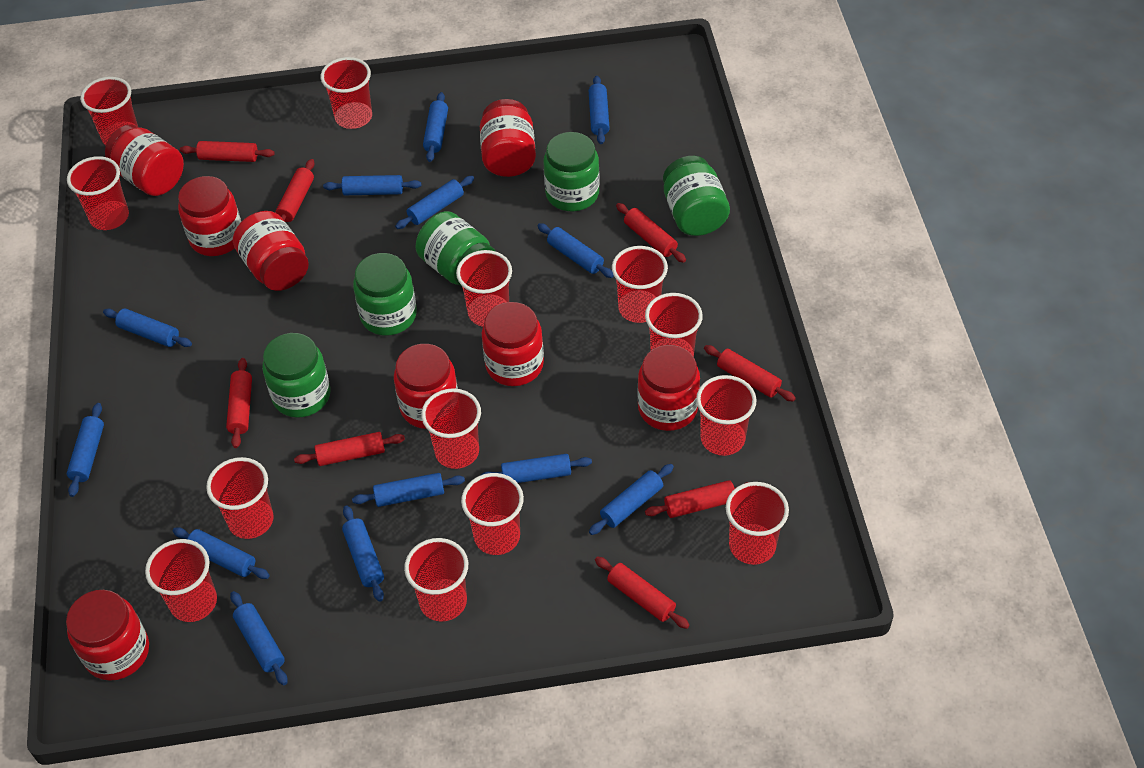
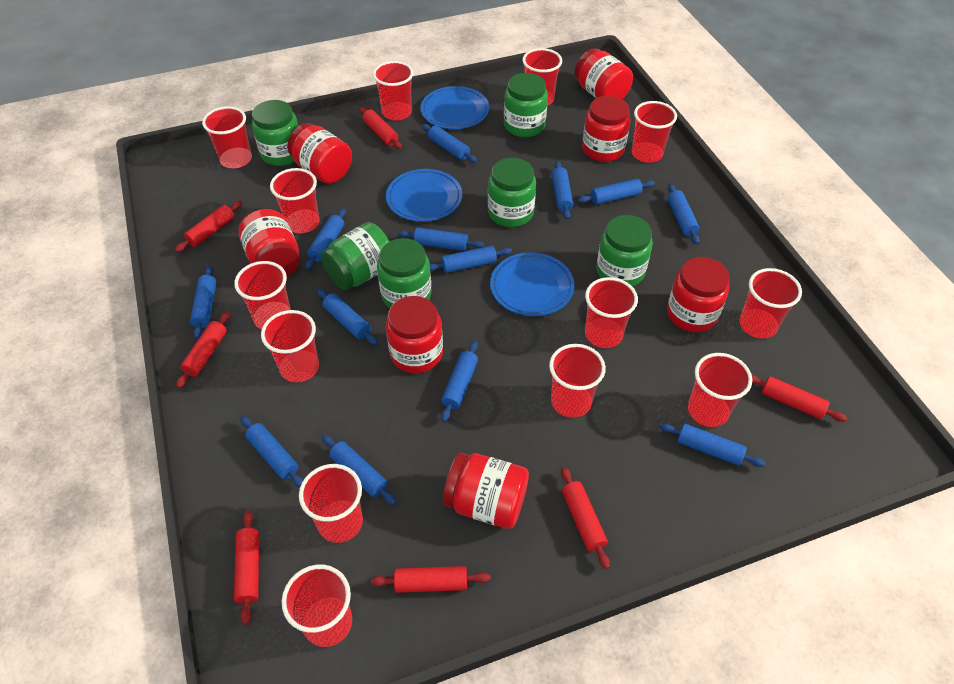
blue plate: none = 0 -> [386,169,462,222] [420,86,489,129] [490,252,575,316] = 3
green jar: [262,333,331,418] [353,253,417,336] [415,211,496,287] [543,132,600,211] [663,156,730,236] = 5 -> [252,100,298,166] [321,222,390,290] [377,238,431,308] [488,158,536,227] [504,73,548,137] [596,215,653,286] = 6
red jar: [66,590,149,681] [105,125,184,196] [178,176,241,256] [233,211,309,291] [394,344,458,429] [480,99,536,177] [482,302,544,386] [638,345,700,431] = 8 -> [238,209,300,277] [288,123,352,184] [386,296,443,373] [443,453,529,529] [575,48,633,99] [582,96,631,162] [667,257,730,332] = 7
red rolling pin: [180,141,275,162] [226,358,252,448] [275,159,314,222] [294,432,405,466] [595,556,690,629] [616,203,686,263] [645,480,748,518] [704,345,796,401] = 8 -> [175,201,242,252] [176,311,230,388] [234,510,259,625] [360,107,402,149] [371,566,490,593] [561,467,610,569] [752,375,847,422] = 7

